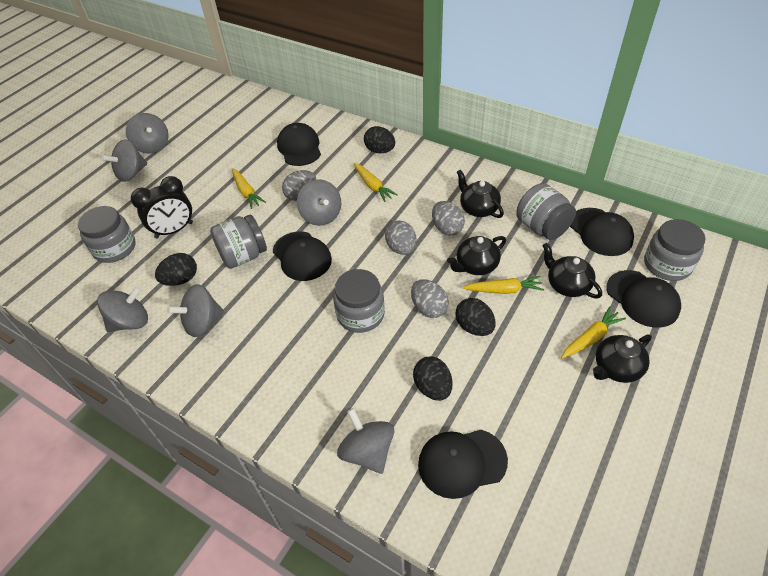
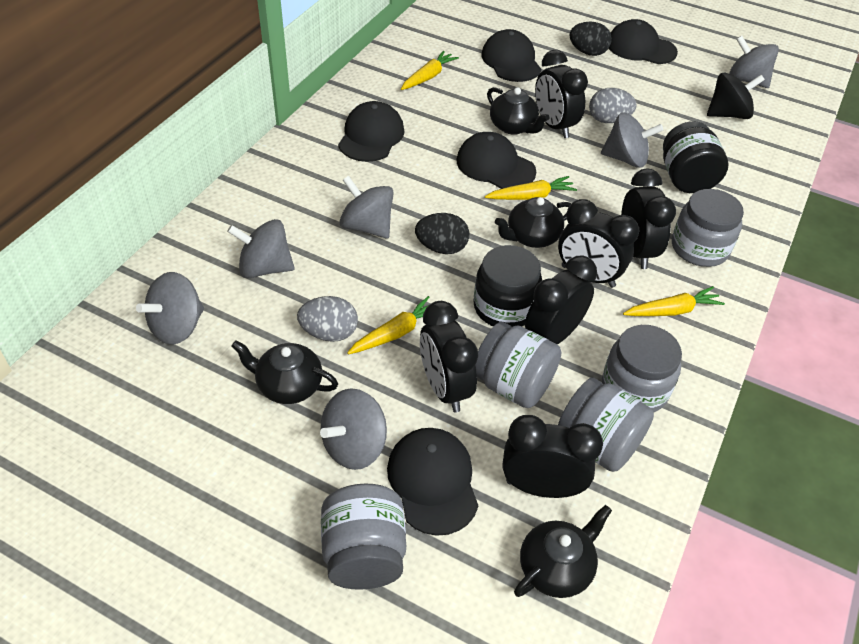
black clock: [131,176,193,238] = 1 -> [420,301,478,413] [503,415,603,498] [525,256,597,345] [535,50,588,138] [558,199,639,288] [621,169,676,269] = 6
black egg: [155,253,197,286] [364,126,395,153] [413,357,452,401] [455,298,496,336] = 4 -> [415,213,469,254] [569,22,612,56] = 2
black jar: none = 0 -> [474,245,542,327] [663,121,728,193] = 2
black spinning top: none = 0 -> [707,72,765,119] = 1
grey egg: [282,170,316,201] [385,221,417,255] [411,279,449,318] [432,201,465,235] = 4 -> [297,296,358,342] [589,88,637,123] = 2

